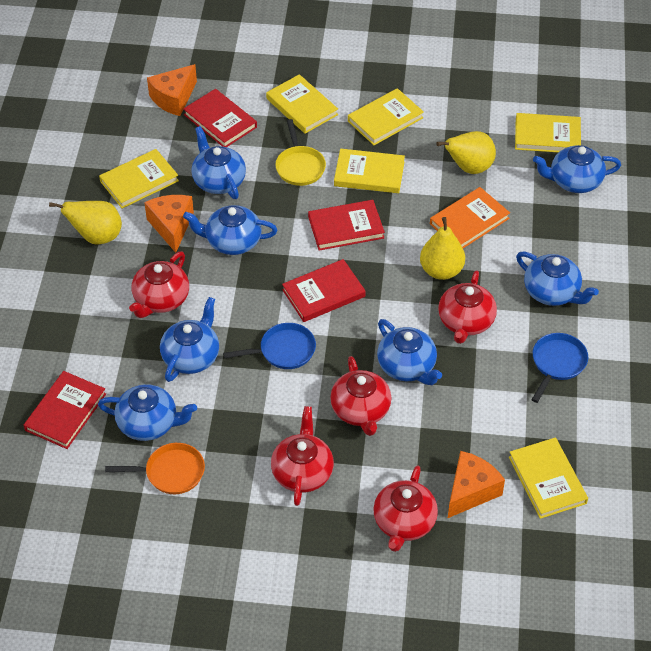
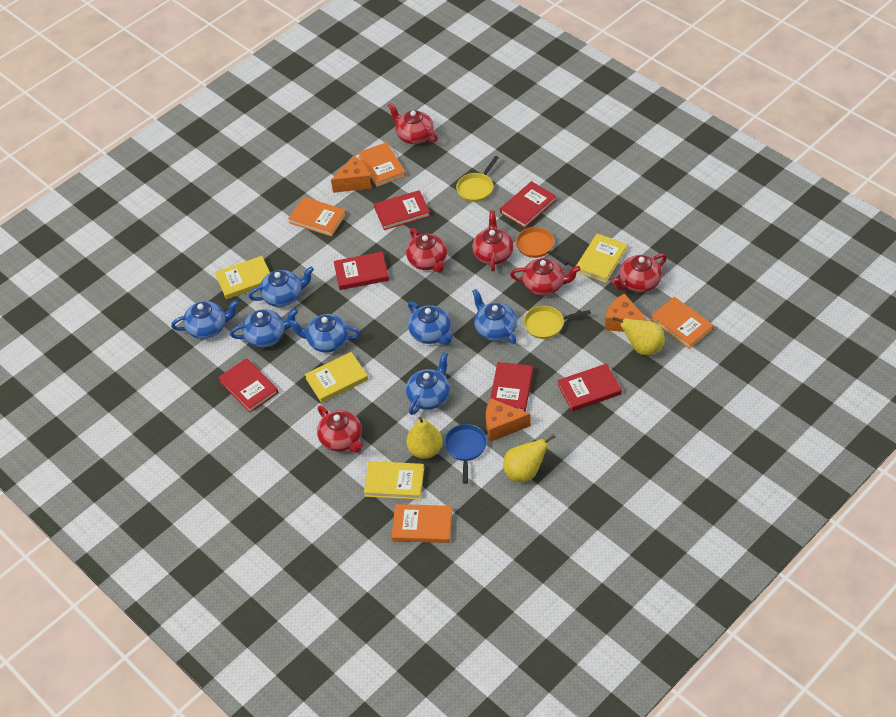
blue pan: [223,323,316,369] [532,333,588,403] = 2 -> [444,424,487,484] = 1
orange book: [430,187,510,248] = 1 -> [288,197,347,237] [358,142,406,187] [392,504,452,543] [651,297,714,349] = 4
red book: [24,371,106,449] [183,89,257,147] [282,259,366,322] [308,200,385,251] = 4 -> [218,358,278,413] [334,252,389,290] [374,190,430,230] [490,362,533,412] [500,181,556,228] [558,363,622,411] = 6
red teapot: [129,251,189,318] [271,406,334,506] [330,356,391,436] [373,465,438,552] [438,270,497,344] = 5 -> [317,406,363,453] [388,103,438,144] [406,228,447,273] [472,210,514,272] [510,258,580,296] [611,254,667,292] = 6
yellow book: [99,149,179,208] [266,74,338,134] [334,149,405,193] [348,88,424,145] [509,437,588,519] [515,113,581,153] = 6 -> [215,256,270,299] [305,352,368,403] [364,461,424,500] [576,233,627,283] = 4
yellow pan: [275,119,326,186] = 1 -> [456,156,499,202] [524,306,591,339] = 2

